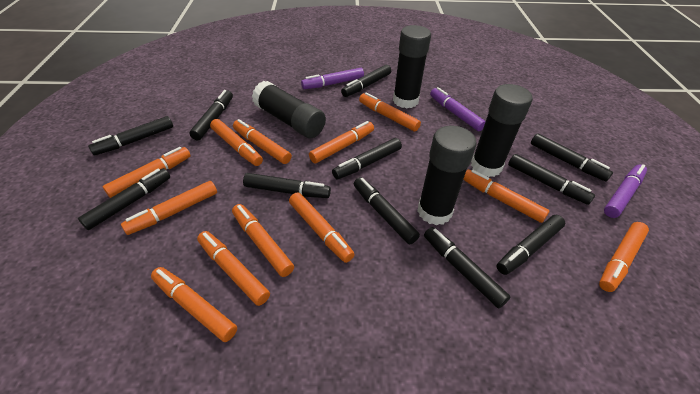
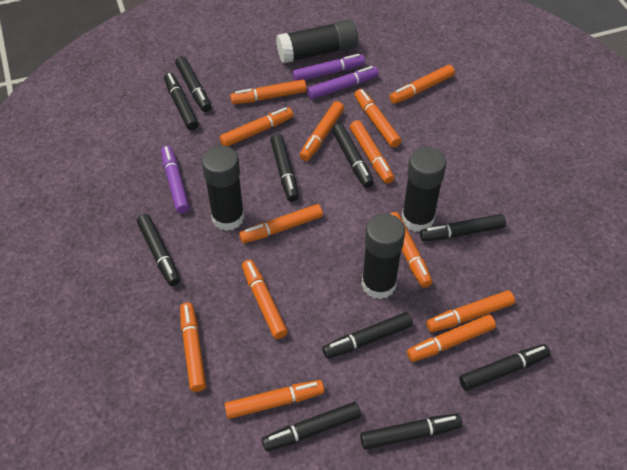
black marker: [78,168,170,230] [88,116,173,155] [189,90,233,140] [243,173,331,198] [332,138,402,179] [341,65,391,97] [354,177,420,244] [424,227,510,308] [497,215,565,275] [508,154,595,205] [531,133,613,181] = 11 -> [137,214,180,286] [164,73,199,130] [175,56,211,112] [262,402,361,451] [270,134,299,202] [322,312,413,359] [332,124,374,188] [360,413,462,450] [420,214,506,242] [459,344,551,391] = 10
orange marker: [103,147,191,198] [121,181,217,235] [151,267,237,342] [197,231,270,306] [210,119,263,166] [232,204,294,277] [233,119,292,164] [289,193,355,263] [309,121,374,163] [359,92,421,132] [463,170,550,223] [599,222,649,292] = 12 -> [180,302,206,392] [220,107,293,146] [224,380,324,419] [230,80,307,104] [239,204,323,243] [242,260,288,339] [299,101,344,161] [350,120,394,184] [354,89,401,148] [389,65,455,104] [390,212,432,288] [407,315,496,362] [426,290,515,332] = 13

